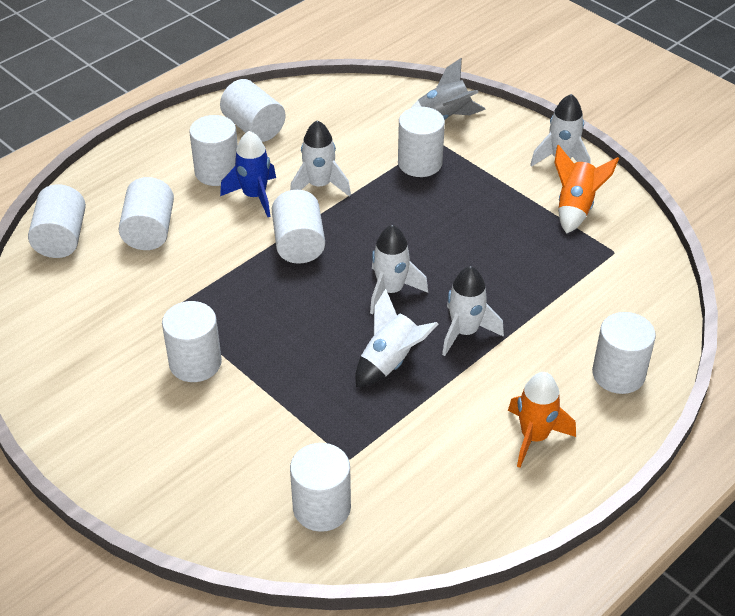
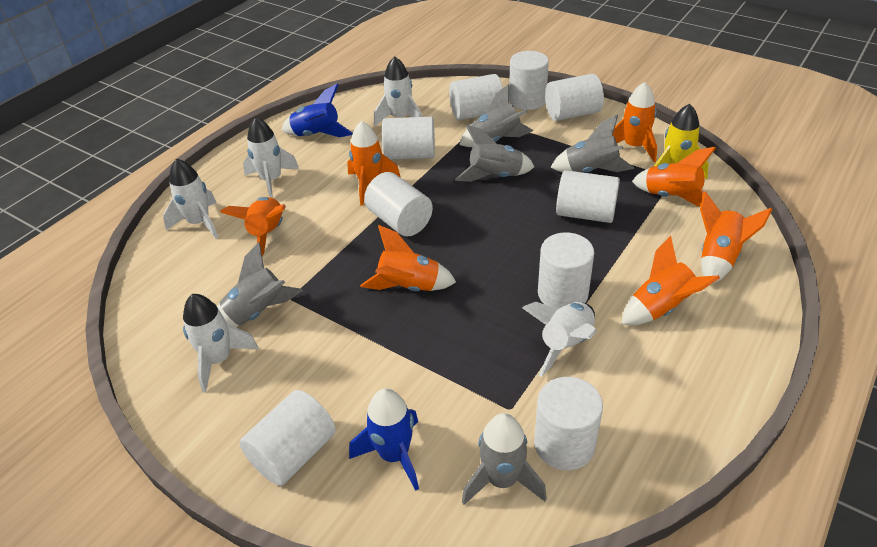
blue rocket: [220,131,276,217] = 1 -> [282,84,353,137] [349,388,419,491] = 2
grey rocket: [411,58,486,120] = 1 -> [217,242,303,327] [455,124,534,182] [459,84,533,147] [462,413,547,505] [550,114,634,173] = 5
orange rocket: [508,372,576,468] [554,145,619,234] = 2 -> [220,197,286,256] [347,121,401,206] [360,225,456,291] [612,82,657,162] [622,236,720,325] [632,147,716,207] [700,191,772,285] = 7
yellow rocket: none = 0 -> [654,104,709,180] = 1

